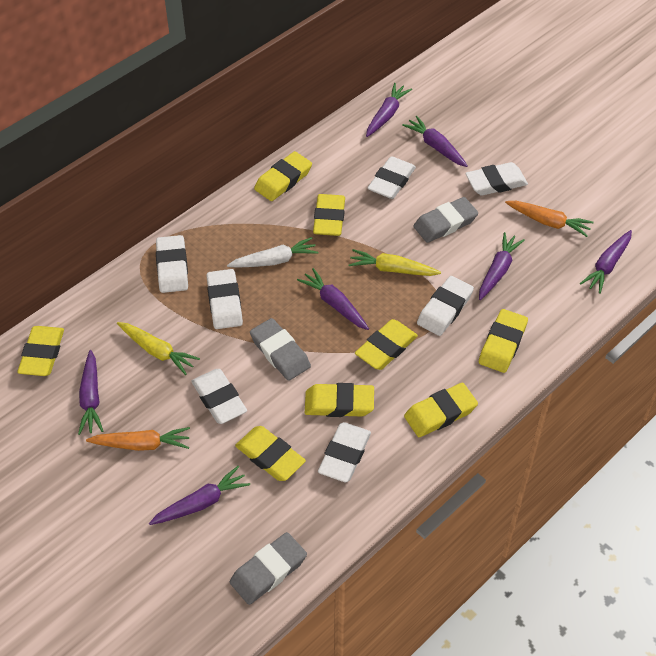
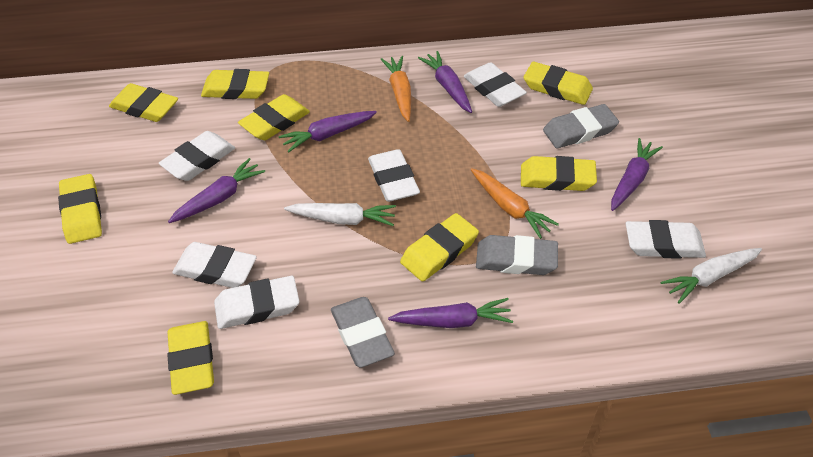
purple carrot: [78,350,103,435] [149,466,250,525] [297,268,369,330] [366,83,412,137] [402,116,468,167] [479,232,525,300] [580,230,632,294] = 7 -> [168,158,265,223] [279,111,377,153] [388,298,513,328] [418,51,472,113] [611,138,663,211] = 5
white carrot: [227,237,319,268] = 1 -> [284,203,396,226] [661,248,762,304] = 2
white eraser: [156,235,188,293] [191,369,247,424] [206,269,243,329] [318,422,371,482] [368,156,416,199] [417,276,474,336] [465,162,528,196] = 7 -> [159,131,235,181] [172,242,257,288] [214,276,300,329] [368,149,420,202] [464,62,527,107] [625,220,706,259] = 6
yellow carrot: [117,322,200,375] [348,249,441,276] = 2 -> none = 0

